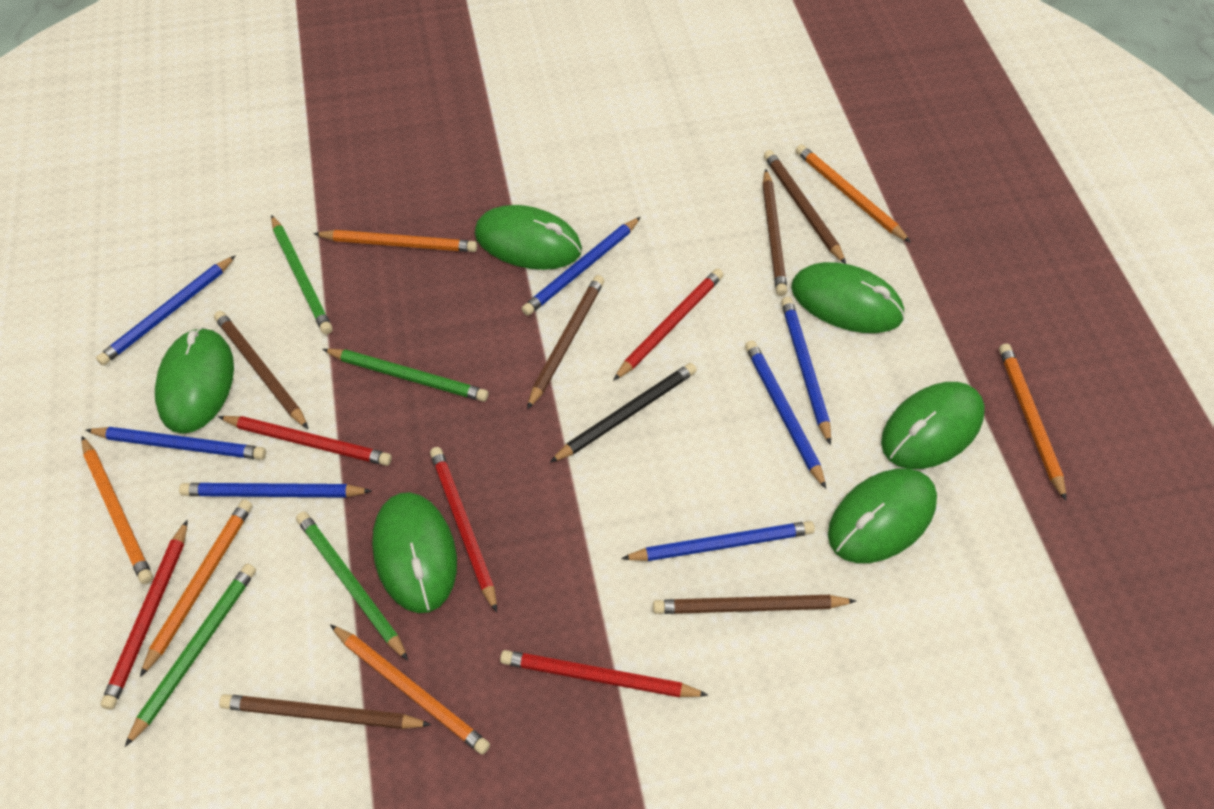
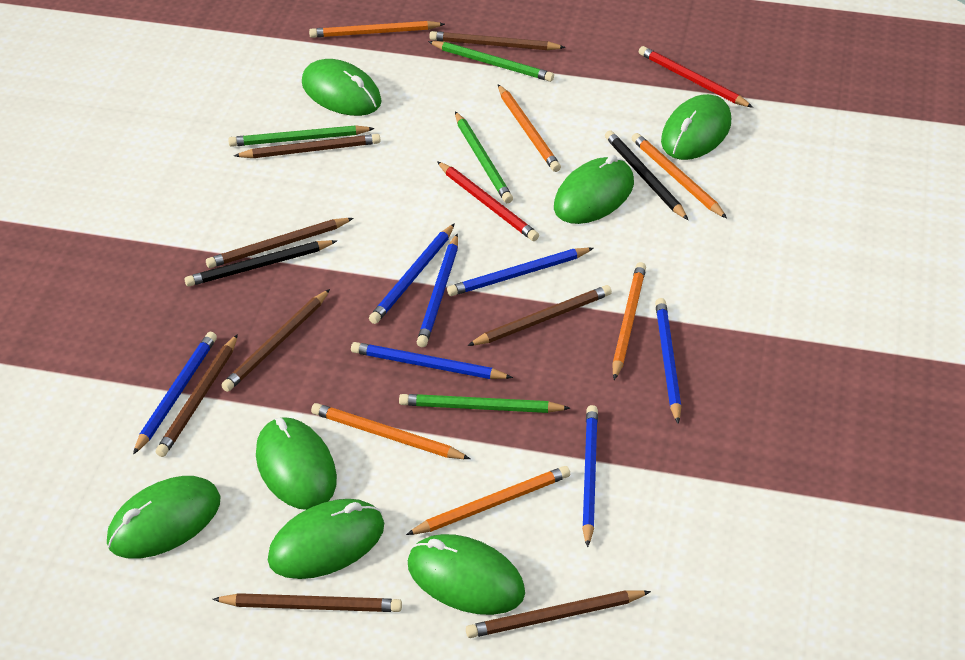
black pencil: [550,363,697,462] = 1 -> [184,240,337,287] [605,130,688,220] = 2
brown pencil: [214,311,308,429] [219,694,432,729] [527,275,604,409] [653,595,856,614] [763,169,788,296] [764,150,846,264] = 6 -> [156,334,238,457] [206,218,354,268] [212,593,402,612] [221,289,330,392] [234,134,381,158] [429,31,566,50] [466,590,651,638] [467,285,612,346] = 8
green mouse: [155,327,234,434] [372,492,457,613] [475,205,582,270] [791,262,905,333] [828,468,937,563] [881,382,985,469] = 6 -> [107,476,221,558] [256,417,337,510] [268,499,384,579] [302,59,382,116] [408,534,525,615] [554,155,634,224] [661,94,731,160] = 7
red pencil: [100,520,188,710] [218,416,392,466] [430,447,497,612] [500,650,709,697] [613,269,724,381] = 5 -> [437,161,539,241] [639,46,753,108] = 2

